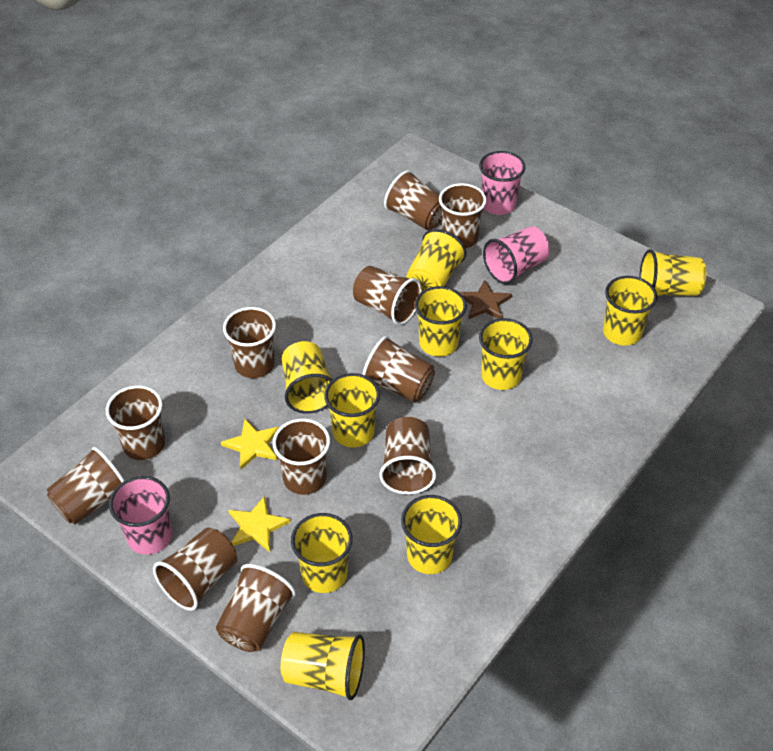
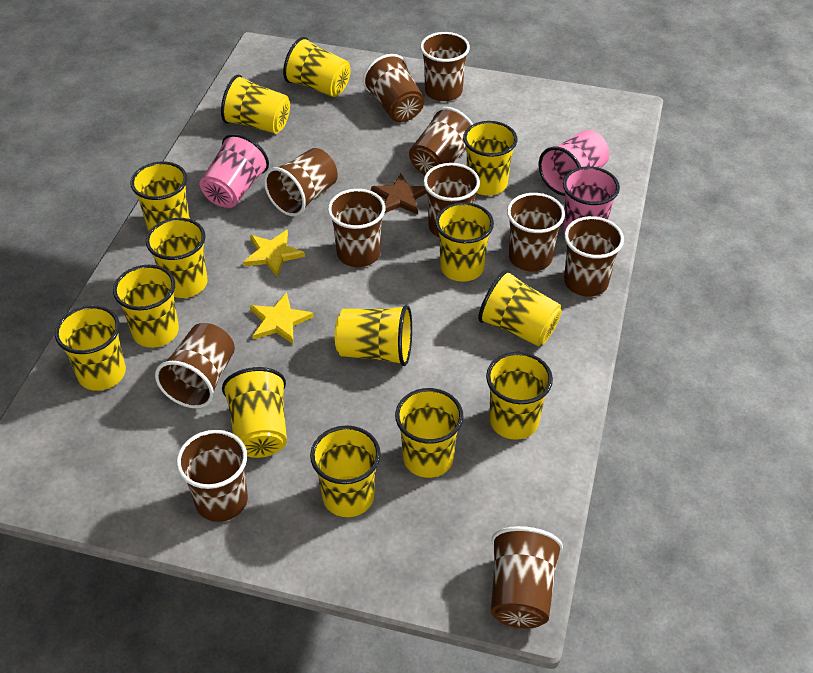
yellow cup: [280,632,365,700] [282,341,333,414] [291,513,353,593] [324,373,380,447] [401,495,462,574] [406,229,466,291] [415,286,467,357] [479,318,533,390] [603,276,657,346] [639,249,706,296] = 10 -> [55,305,126,391] [113,265,179,348] [130,161,190,231] [146,218,208,298] [221,75,290,134] [222,367,287,458] [283,37,351,97] [310,425,381,517] [335,305,412,366] [395,388,464,478] [435,202,494,282] [463,121,518,196] [478,270,562,346] [486,352,553,440] = 14

